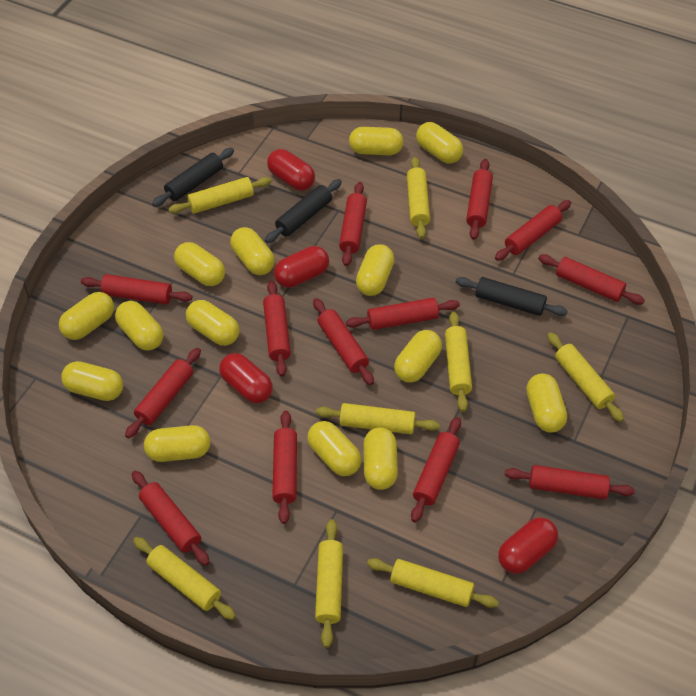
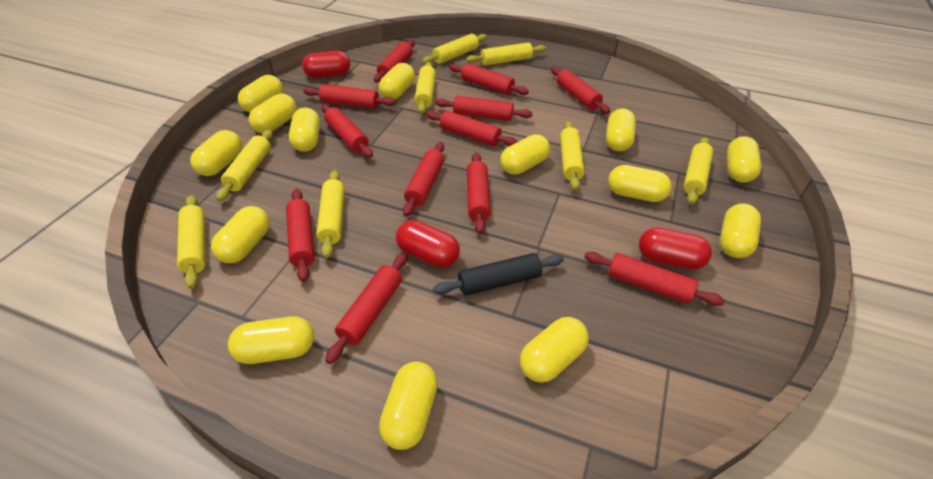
black rolling pin: [152,148,234,207] [265,179,342,243] [456,277,567,316] = 3 -> [433,253,564,296] = 1
red capsule: [219,353,273,403] [267,149,315,190] [274,246,329,288] [498,517,558,574] = 4 -> [302,51,350,78] [396,220,460,267] [639,228,712,269] = 3
red rolling pin: [81,274,192,304] [125,348,201,439] [132,471,210,566] [263,281,291,377] [272,411,297,524] [313,298,374,385] [339,182,367,266] [346,298,460,330] [411,417,461,523] [466,159,493,240] [495,200,571,261] [505,465,635,499] [538,254,645,305] = 13 -> [286,189,315,282] [303,84,396,109] [321,104,373,158] [325,253,407,364] [374,40,415,83] [403,142,444,217] [426,111,517,146] [435,96,533,121] [449,63,529,95] [467,153,491,234] [551,67,610,114] [585,252,725,306] = 12

